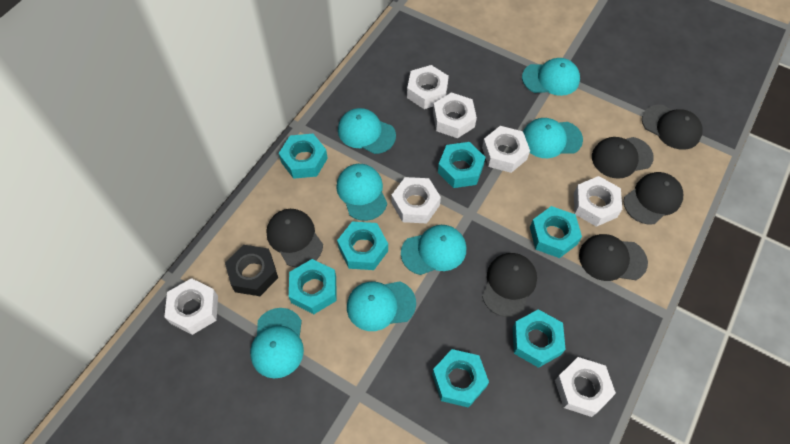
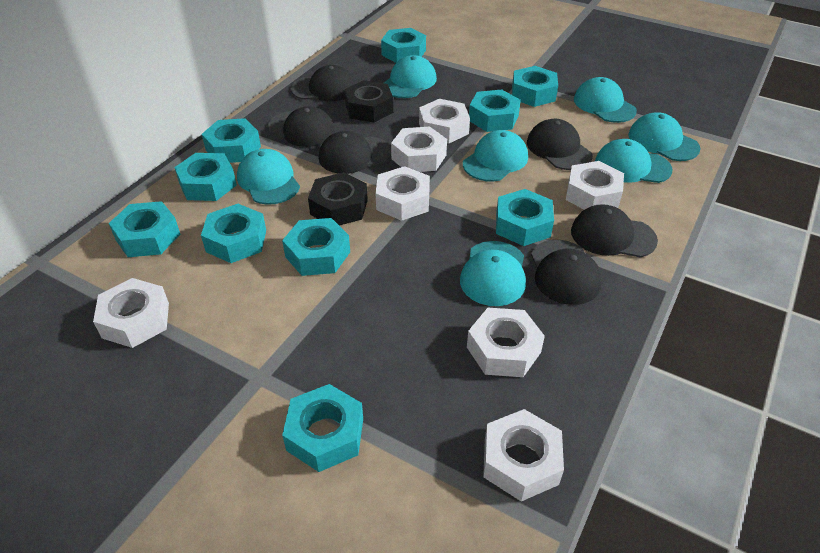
black nut: [225,245,278,296] = 1 -> [308,172,368,226] [344,80,393,123] = 2
turquoise nut: [279,134,328,179] [289,259,337,314] [337,222,388,270] [432,349,489,408] [438,142,486,188] [513,309,566,368] [530,206,582,258] = 7 -> [109,201,180,257] [174,153,237,201] [201,204,266,263] [202,118,261,163] [282,218,350,276] [282,384,363,472] [381,28,426,63] [469,90,521,132] [496,189,554,246] [512,66,558,107] = 10

